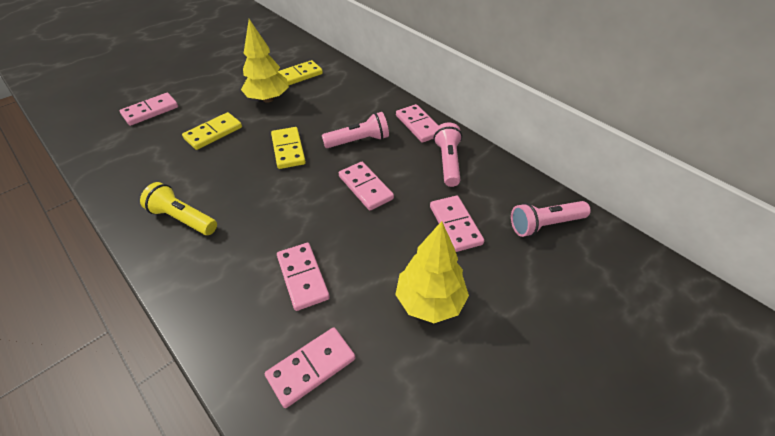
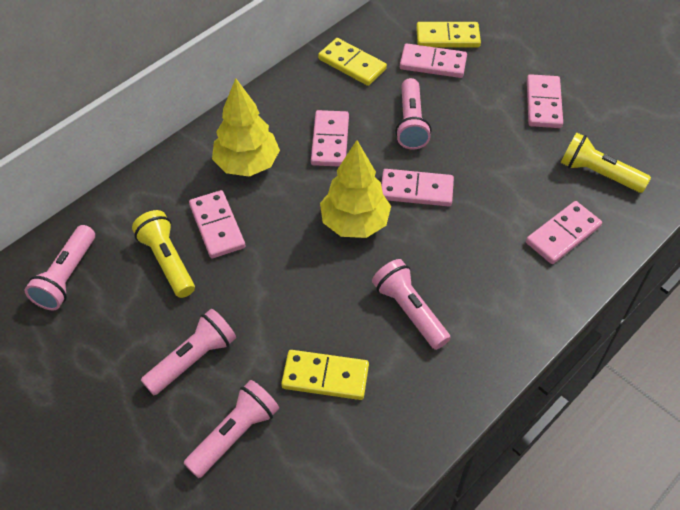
pink flashlight: [322,112,389,148] [434,122,462,187] [511,201,591,237] = 3 -> [25,225,95,310] [141,309,236,395] [184,380,279,478] [372,259,451,350] [395,78,431,150] = 5
yellow flashlight: [140,182,217,235] = 1 -> [132,210,195,298] [561,132,651,193] = 2

